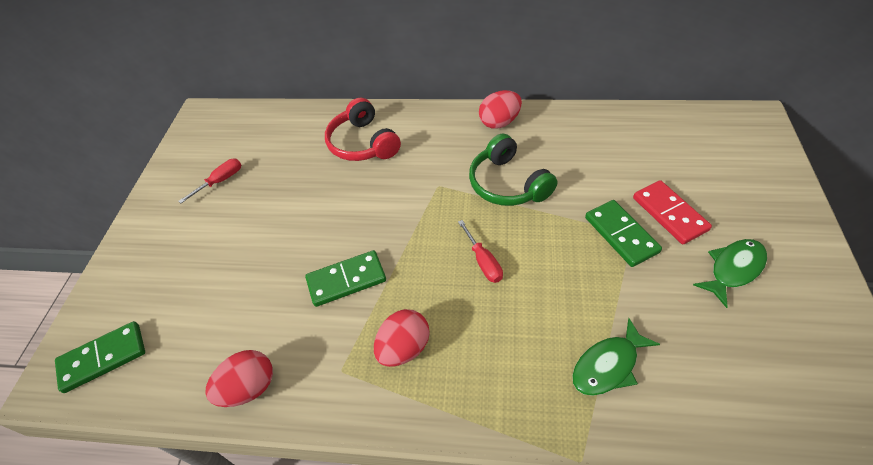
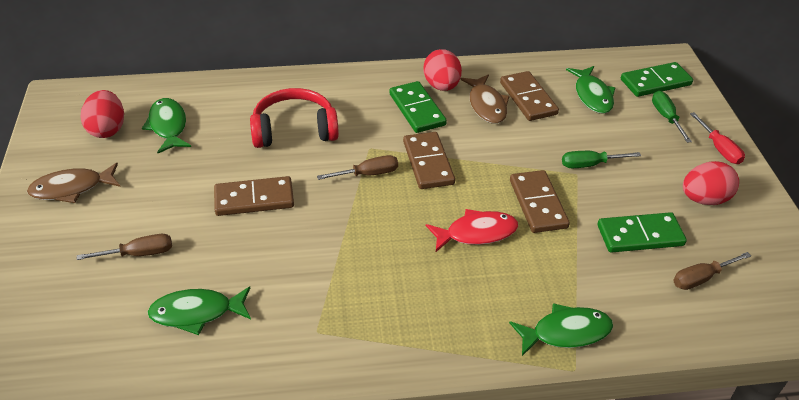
brown domino: none = 0 -> [214,176,294,216] [403,132,455,189] [500,71,559,121] [510,170,570,233] = 4
brown fish: none = 0 -> [27,163,121,203] [460,74,510,124] = 2
brown screwdriver: none = 0 -> [77,234,172,260] [317,155,398,180] [673,252,751,290] = 3
green fish: [572,318,660,396] [693,239,767,308] = 2 -> [142,98,191,153] [148,287,251,335] [509,303,613,356] [566,66,615,114] = 4
green headphones: [469,134,558,206] = 1 -> none = 0
green screwdriver: none = 0 -> [562,151,641,168] [652,91,692,143] = 2
red domino: [633,180,712,244] = 1 -> none = 0
red fish: none = 0 -> [426,209,518,252] = 1
red screwdriver: [179,159,241,203] [458,220,503,283] = 2 -> [690,112,745,164] = 1

